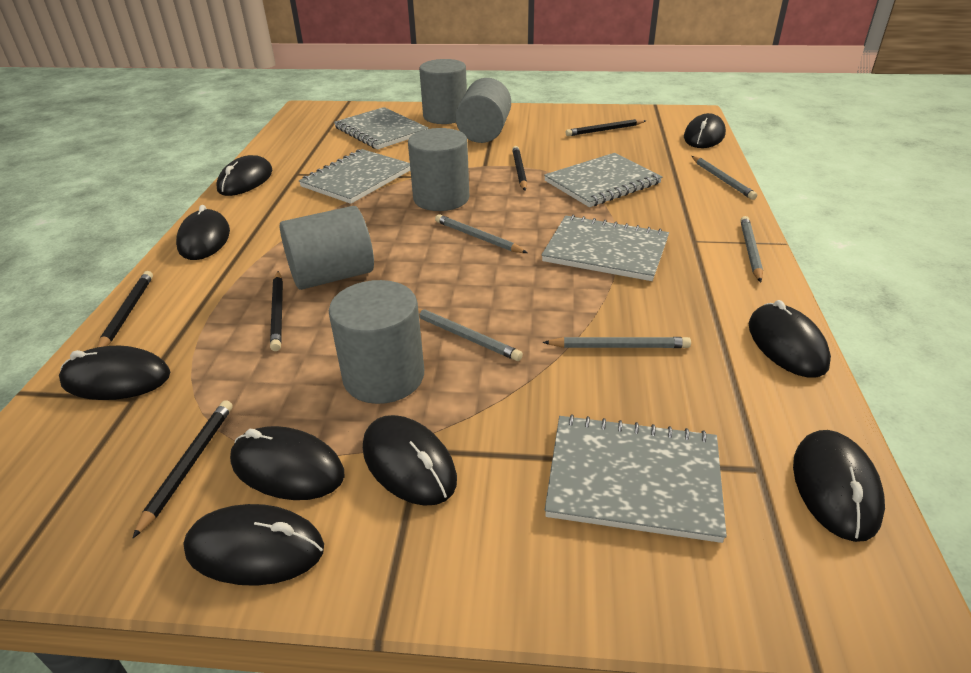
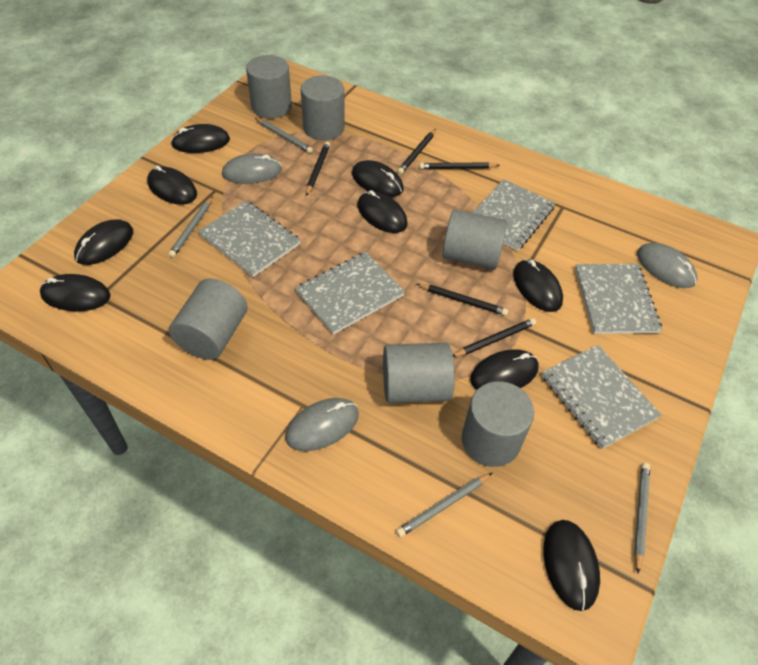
grey cylinder: [279,206,374,290] [329,280,424,404] [408,128,470,211] [419,59,467,124] [455,78,511,143] = 5 -> [169,278,248,360] [246,55,292,119] [301,75,345,140] [383,343,455,403] [442,209,508,269] [462,381,534,467] = 6
grey mouse: none = 0 -> [222,153,282,184] [285,398,359,451] [637,243,697,288] = 3
grey pencil: [418,308,523,361] [435,214,527,253] [543,337,691,348] [692,156,757,200] [740,216,763,282] = 5 -> [168,196,213,258] [255,118,313,153] [396,473,492,537] [634,463,650,573] = 4

